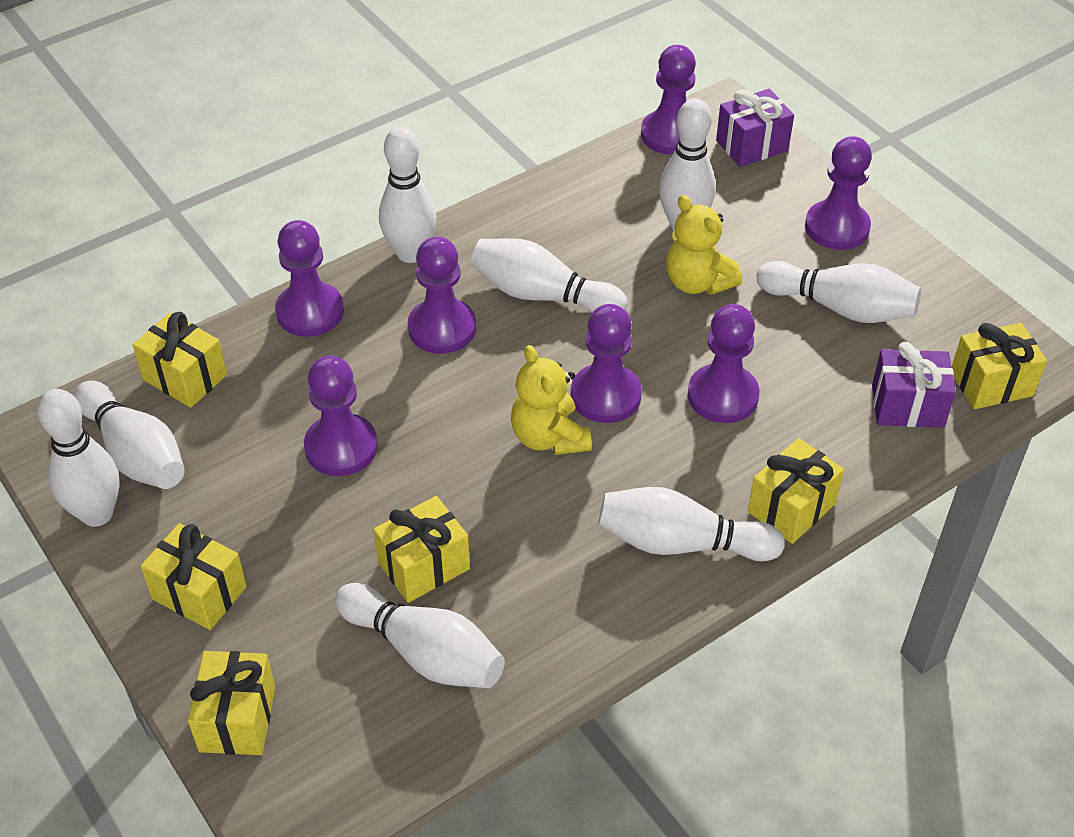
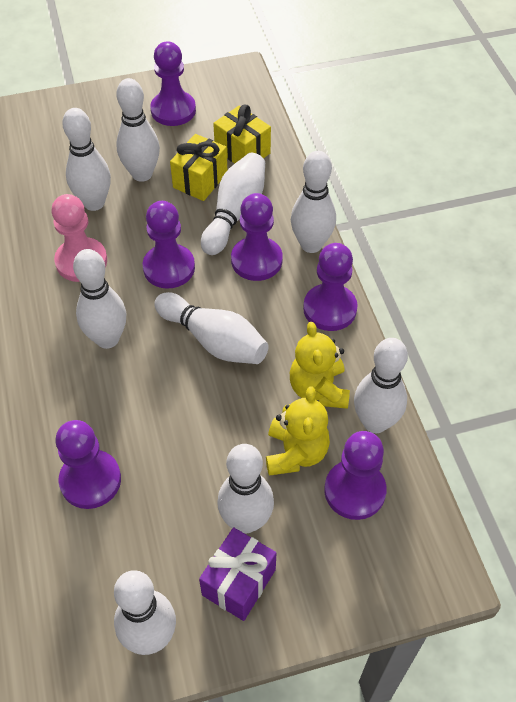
pink pawn: none = 0 -> [51,194,107,282] = 1
purple gift: [716,89,794,167] [872,342,956,428] = 2 -> [199,527,276,621] = 1
purple pawn: [275,220,344,337] [304,356,378,476] [408,237,476,354] [571,304,642,423] [641,45,696,155] [688,304,759,423] [805,136,872,250] = 7 -> [56,420,121,509] [143,201,195,289] [150,41,196,126] [231,193,283,281] [303,243,358,331] [324,431,387,520] = 6
white bowling pin: [38,389,120,527] [74,381,185,489] [335,583,505,688] [379,127,437,263] [471,238,627,312] [598,487,785,561] [659,98,716,230] [756,261,921,323] = 8 -> [62,108,111,211] [73,249,126,349] [114,570,176,655] [116,78,160,182] [155,292,269,364] [201,153,265,255] [217,444,274,533] [291,151,336,253] [354,338,408,433] = 9
yellow gift: [133,312,227,408] [141,523,247,630] [188,651,275,755] [373,496,470,603] [748,438,844,544] [952,323,1047,409] = 6 -> [170,134,227,201] [213,105,271,164] = 2

